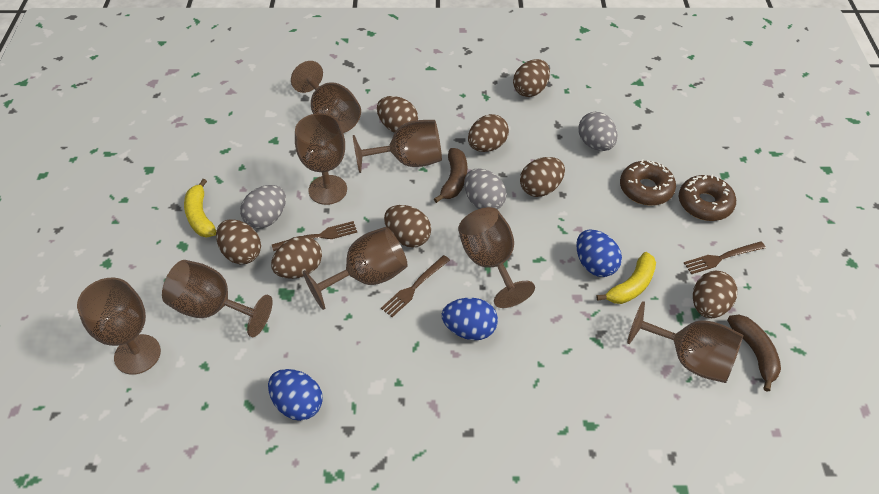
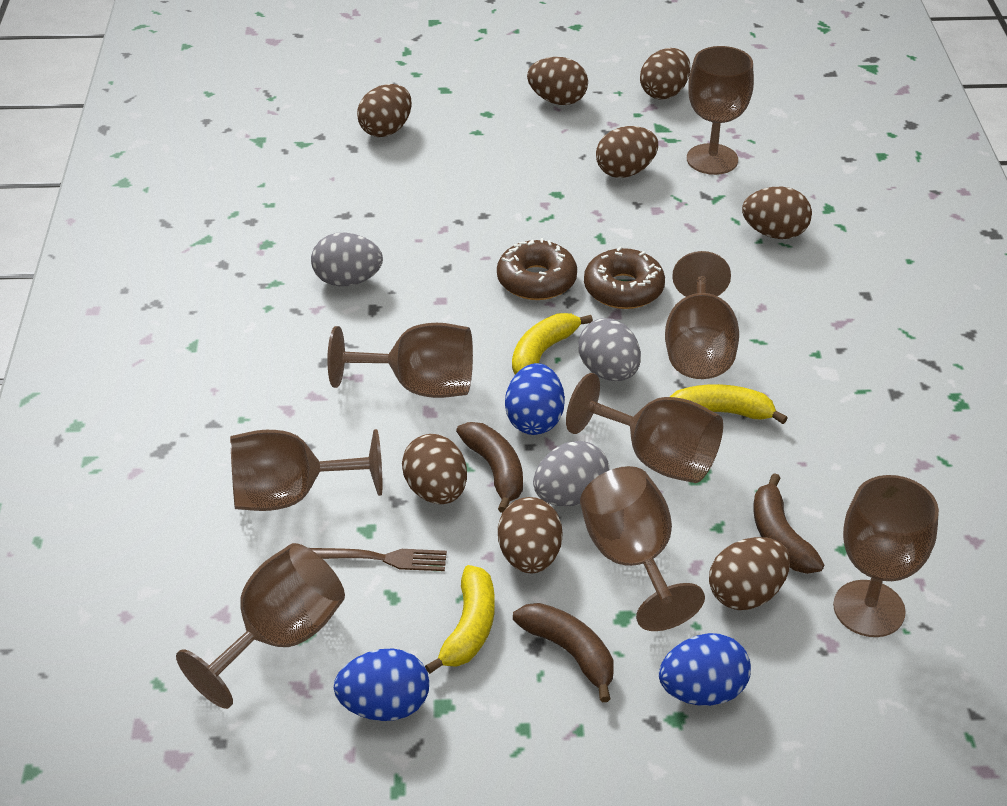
brown banana: [434,148,467,203] [727,315,781,392] = 2 -> [456,422,523,513] [513,603,613,702] [753,473,824,574] = 3
brown fork: [272,221,357,251] [381,255,450,317] [684,241,766,274] = 3 -> [309,548,447,571] = 1
yellow banana: [184,179,216,238] [596,252,656,304] = 2 -> [425,565,495,674] [512,313,593,375] [670,384,787,424] = 3

